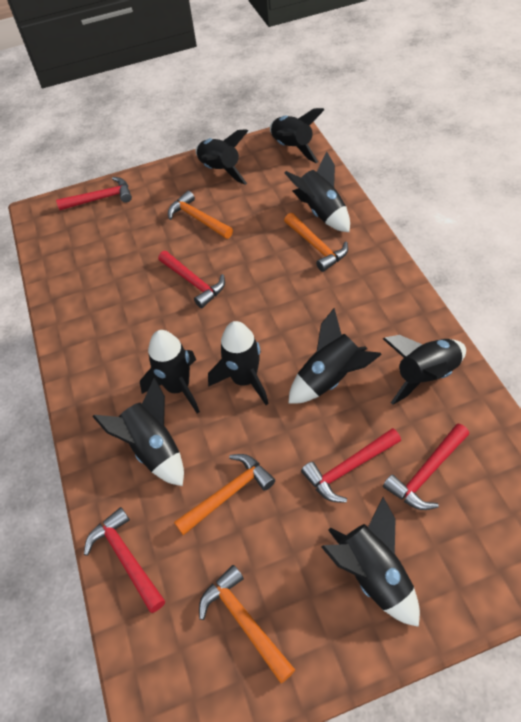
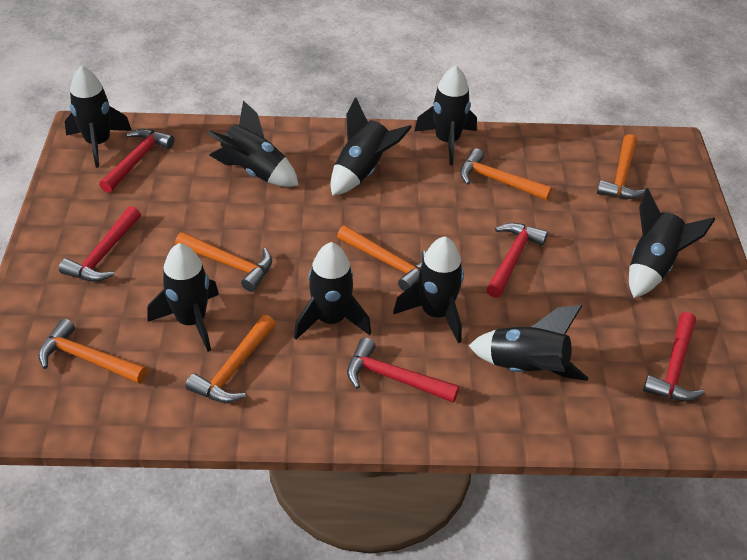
orange hammer: [168,191,233,239] [174,454,275,536] [199,565,295,683] [284,213,348,272] = 4 -> [38,319,147,384] [175,232,272,292] [186,314,276,403] [337,225,426,291] [460,148,552,200] [597,134,646,199] = 6

